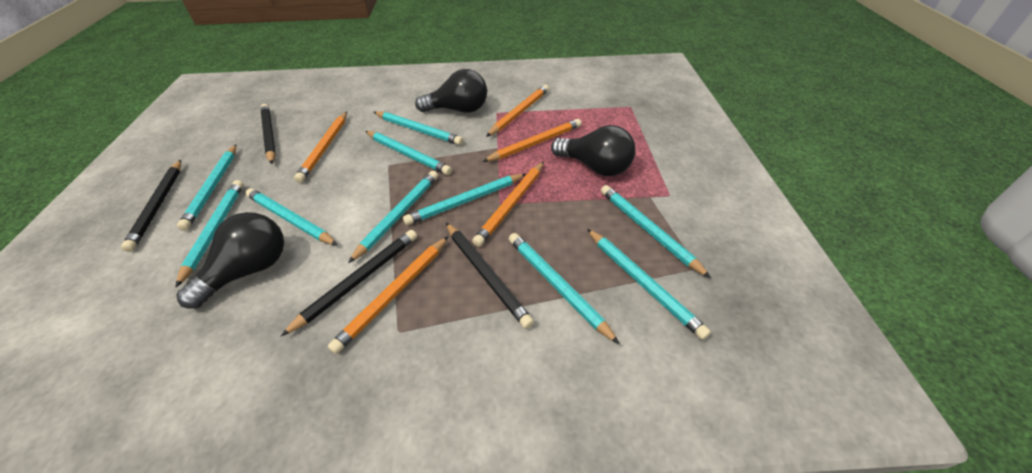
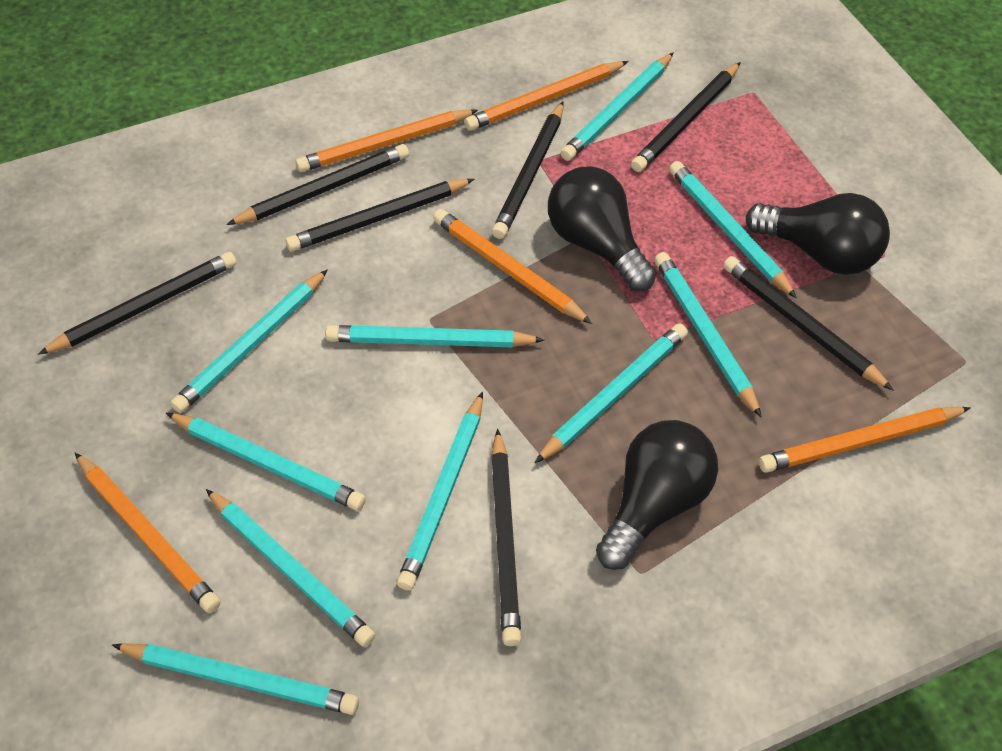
black pencil: [121,160,181,252] [260,104,276,164] [281,230,417,336] [446,223,534,329] = 4 -> [38,252,237,355] [226,144,409,225] [285,179,474,251] [491,429,521,646] [492,101,564,239] [631,62,741,172] [723,256,893,390] = 7

